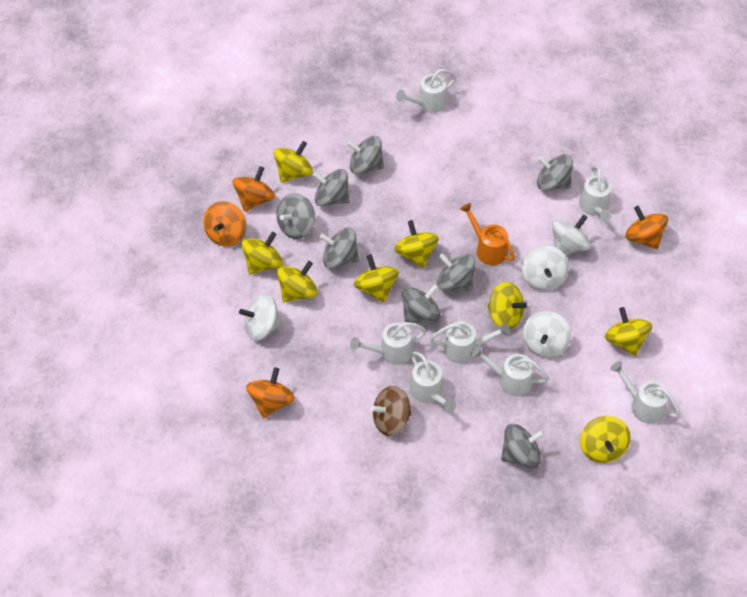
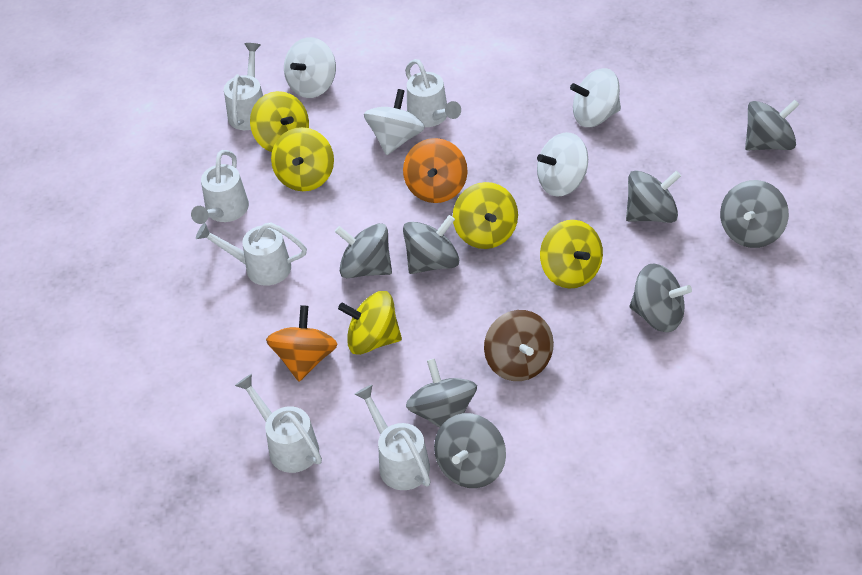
orange spinning top: [203,201,246,247] [232,166,275,212] [246,367,295,418] [625,206,668,249] = 4 -> [266,305,338,381] [403,138,468,203] = 2
orange watering can: [460,203,515,265] = 1 -> none = 0
white watering can: [350,322,427,365] [396,69,456,113] [410,351,456,413] [430,321,510,363] [471,345,549,396] [579,165,612,222] [610,361,681,424] = 7 -> [191,150,249,224] [196,223,307,286] [224,43,263,130] [235,374,322,473] [354,385,430,490] [405,59,461,127] = 6
yellow spinning top: [242,232,283,274] [274,141,313,183] [277,261,318,303] [354,254,399,303] [394,220,439,268] [487,282,527,329] [580,416,631,463] [605,307,652,356] = 8 -> [250,91,309,152] [271,127,334,191] [338,291,402,355] [453,182,518,249] [540,220,603,289] = 5

